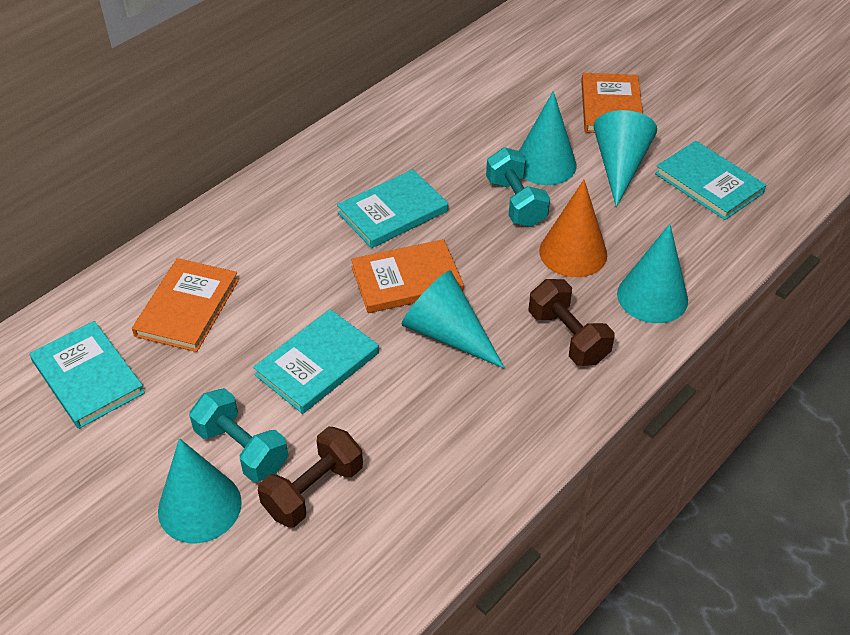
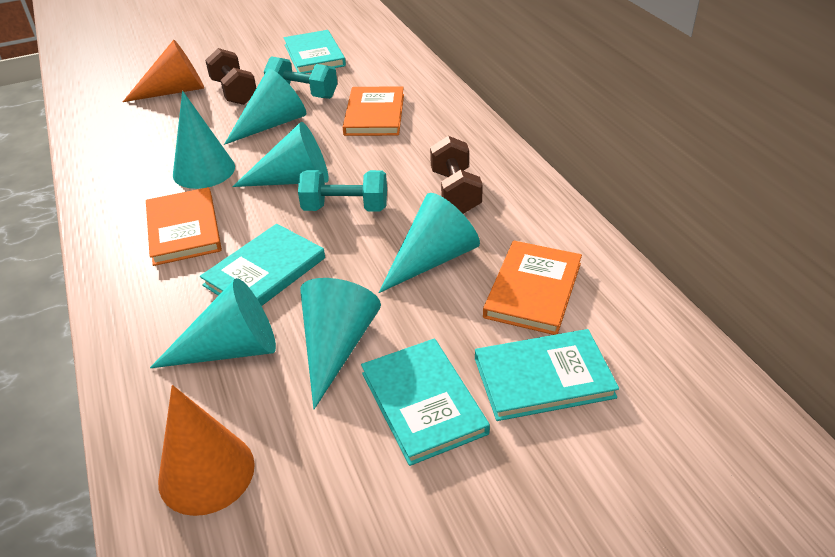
orange cone: [539,180,607,277] = 1 -> [123,40,204,102] [158,385,255,516] = 2
turquoise cone: [158,438,242,543] [402,270,505,369] [519,91,577,185] [593,110,657,207] [617,224,688,323] = 5 -> [150,278,276,368] [173,91,235,189] [224,69,306,145] [232,122,329,187] [300,278,381,409] [379,193,480,293] = 6

